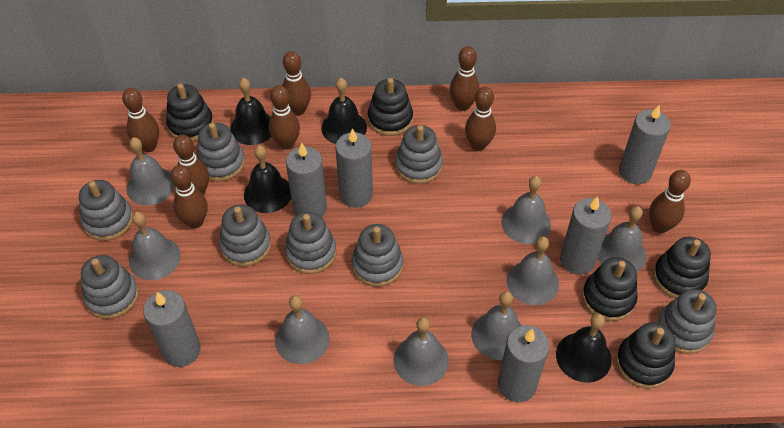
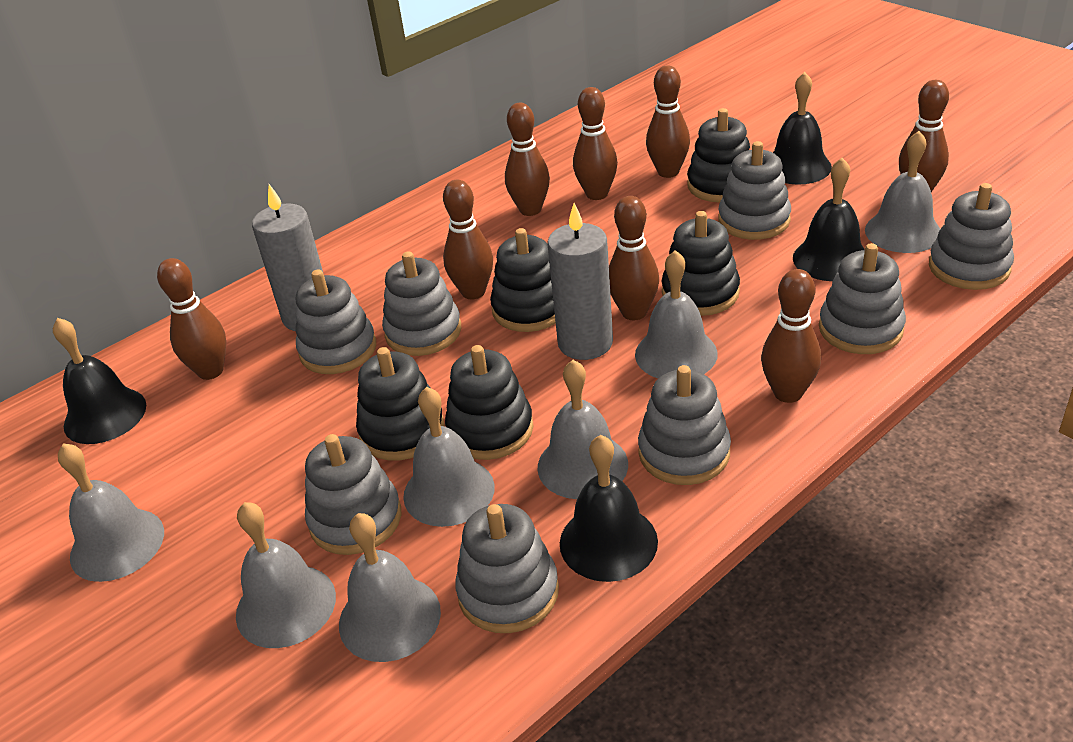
grey bell: [127,137,175,205] [129,212,181,280] [275,295,330,364] [394,317,449,386] [471,291,522,360] [501,176,551,244] [507,237,559,305] [597,206,646,272] = 8 -> [58,443,164,582] [236,502,336,648] [339,513,441,662] [403,387,495,527] [538,360,628,499] [635,250,718,378] [865,131,940,253] = 7
grey candle: [143,290,201,367] [286,143,327,217] [335,128,373,208] [498,325,549,402] [560,196,611,274] [619,105,671,184] = 6 -> [252,184,323,331] [547,203,613,360] = 2

